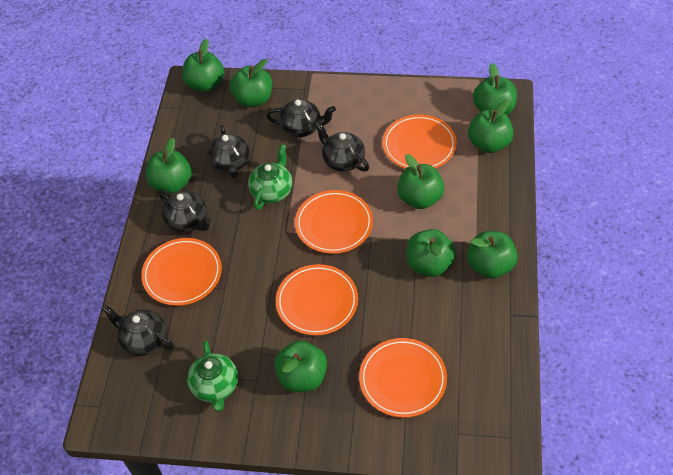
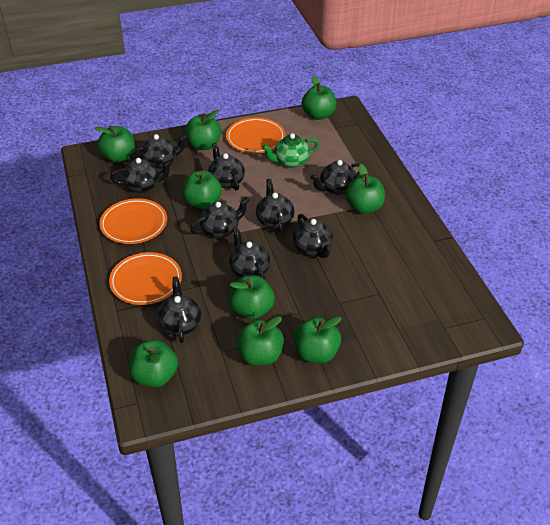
black teapot: [102,305,174,356] [158,190,211,233] [207,125,250,178] [266,99,336,137] [315,121,369,172] = 5 -> [110,158,172,193] [130,134,188,169] [157,276,202,343] [190,196,250,238] [208,143,245,190] [229,227,270,279] [256,179,295,233] [293,214,333,258] [310,160,361,195] = 9
green teapot: [187,340,238,412] [248,144,292,210] = 2 -> [262,133,319,168] = 1
orange plate: [141,238,222,306] [276,264,358,336] [295,190,373,254] [359,338,447,418] [383,115,457,169] = 5 -> [99,198,167,244] [109,252,182,305] [226,117,285,153] = 3

